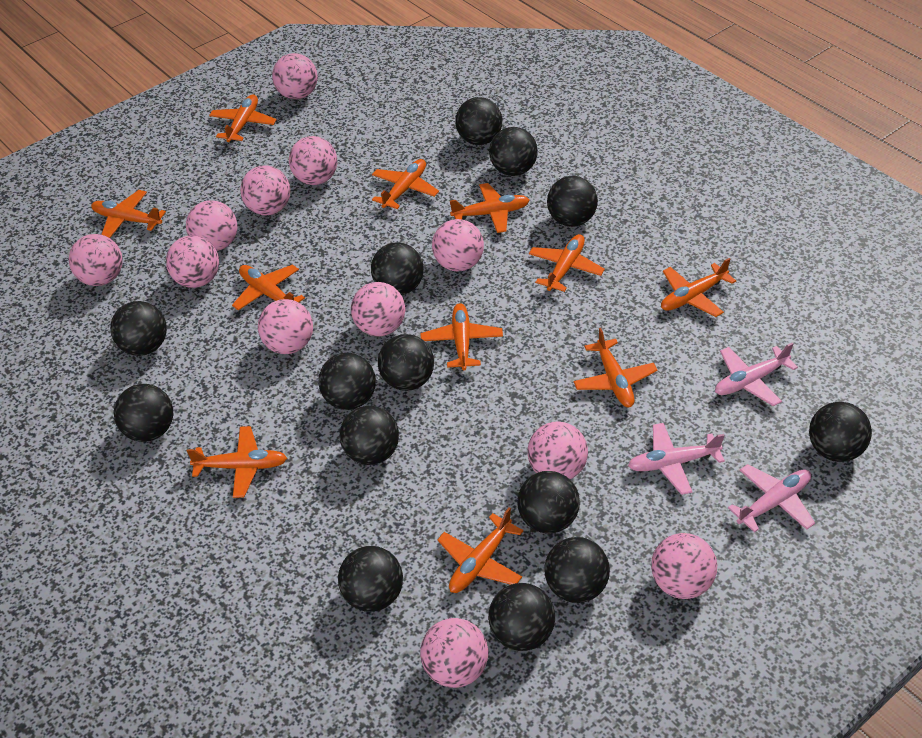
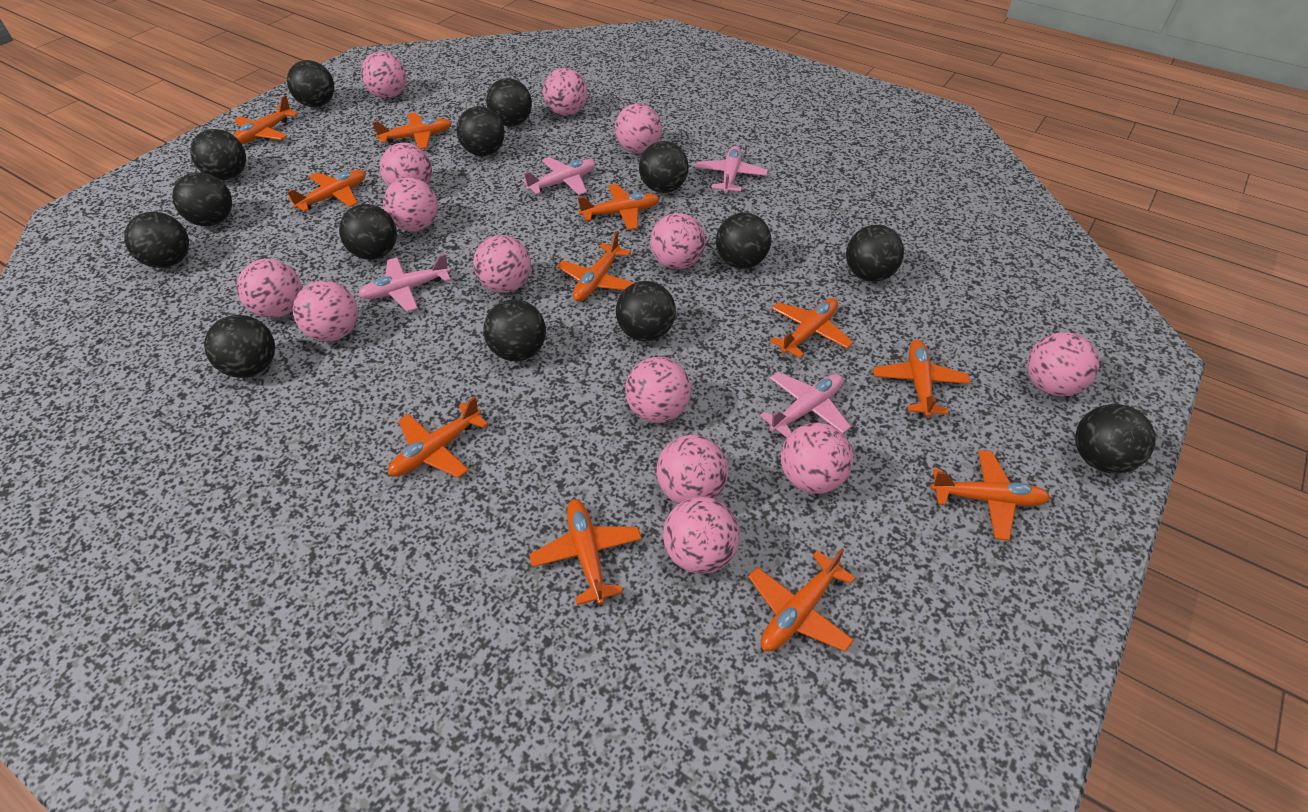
pink ball: [69,234,123,286] [166,235,219,288] [186,200,237,251] [240,165,290,215] [258,299,313,354] [272,53,318,99] [289,136,337,185] [351,282,405,336] [420,618,488,688] [432,219,484,271] [527,421,588,479] [651,533,717,599] = 12 -> [237,259,302,318] [293,281,358,342] [361,52,407,98] [380,143,432,186] [383,177,438,232] [473,235,531,293] [543,68,588,116] [615,103,662,153] [625,357,691,423] [650,213,705,269] [657,435,728,504] [663,496,740,574] [781,423,853,494] [1027,332,1099,396] = 14
pink plane: [628,423,725,495] [715,343,798,406] [728,464,815,533] = 3 -> [358,254,451,312] [522,157,596,195] [695,146,768,193] [759,372,851,438] = 4

